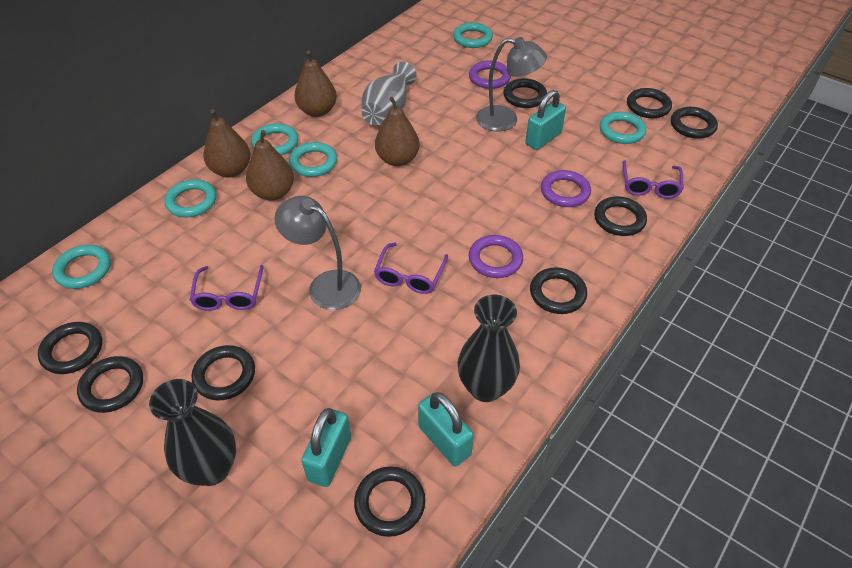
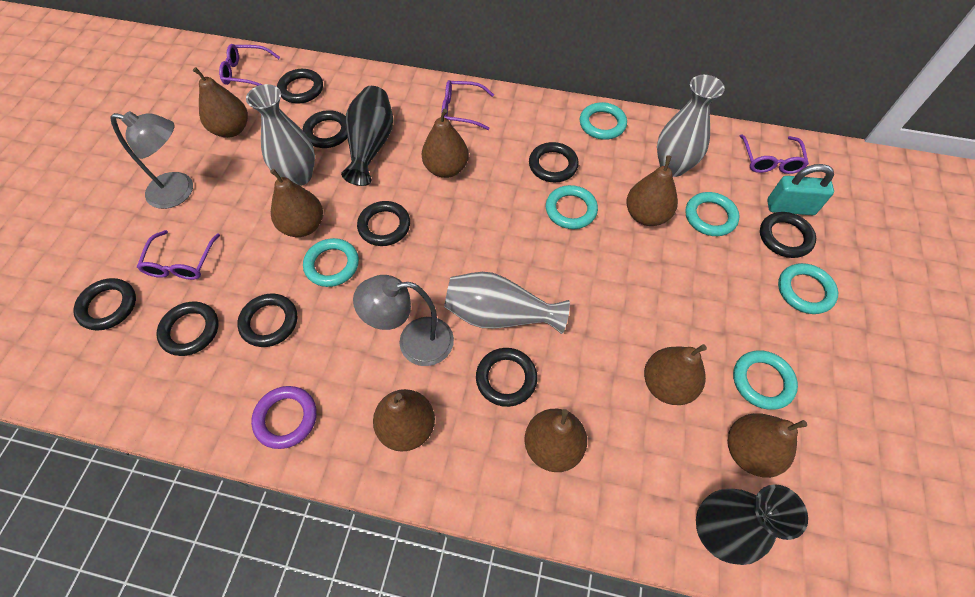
brown pear: [203,109,251,177] [246,130,294,201] [294,50,337,117] [375,97,420,166] = 4 -> [193,67,248,138] [270,169,323,237] [373,389,435,452] [422,109,469,178] [524,409,587,472] [626,155,678,226] [644,344,707,405] [728,414,807,478] = 8
grey vase: [361,62,417,125] = 1 -> [246,84,315,186] [444,272,570,334] [657,75,725,177] = 3
purple glasses: [190,265,264,311] [374,242,448,294] [622,160,683,199] = 3 -> [137,230,220,280] [219,44,280,86] [442,80,494,130] [740,134,809,174] = 4
purple ring: [469,60,511,89] [469,235,523,278] [541,170,591,207] = 3 -> [251,386,317,449] = 1
turquoise padlock: [301,408,351,487] [418,392,474,466] [525,90,566,150] = 3 -> [767,164,834,215] = 1

